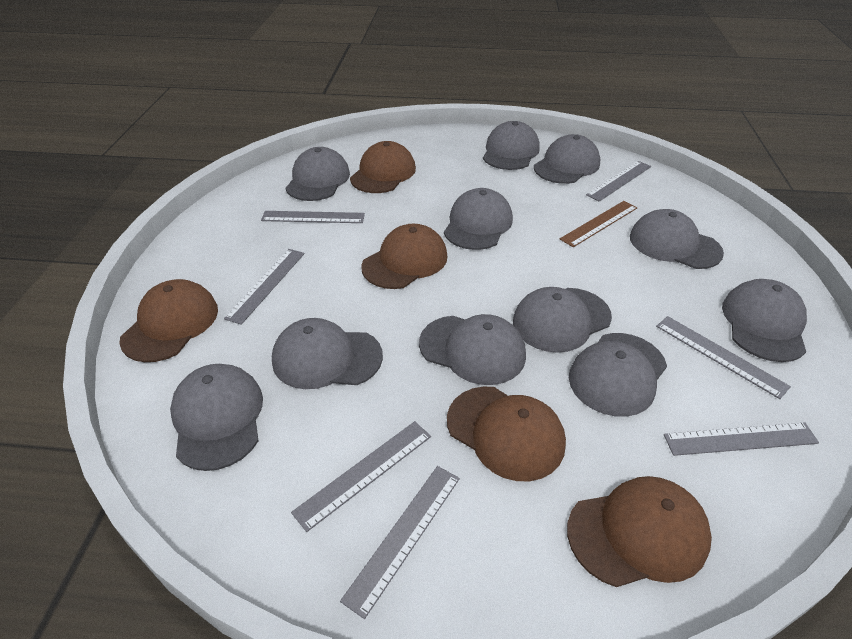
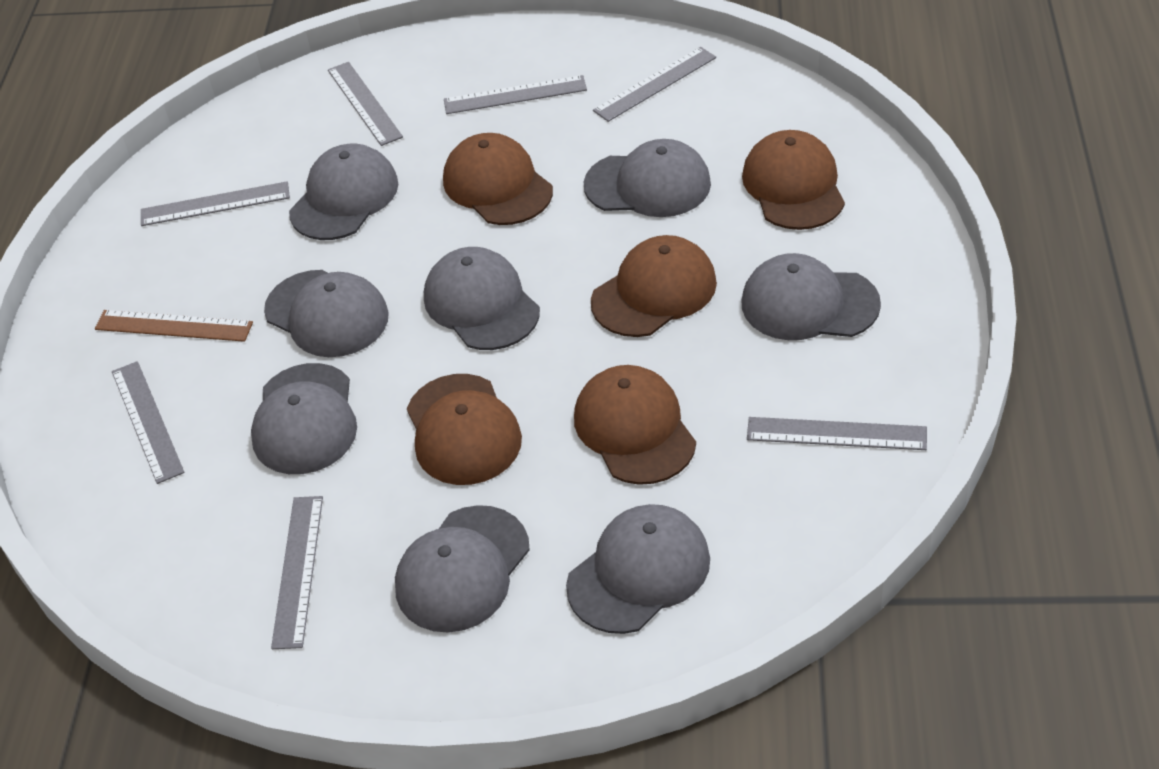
grey cap: [170,364,263,471] [272,318,383,389] [285,147,350,201] [419,314,526,385] [444,188,513,250] [483,121,540,170] [513,287,612,353] [534,134,600,184] [569,333,667,417] [630,209,724,269] [722,279,807,362] = 11 -> [251,363,357,474] [264,270,389,357] [289,144,398,240] [395,505,530,633] [424,247,540,350] [566,504,710,634] [584,139,711,217] [742,253,881,340] = 8

